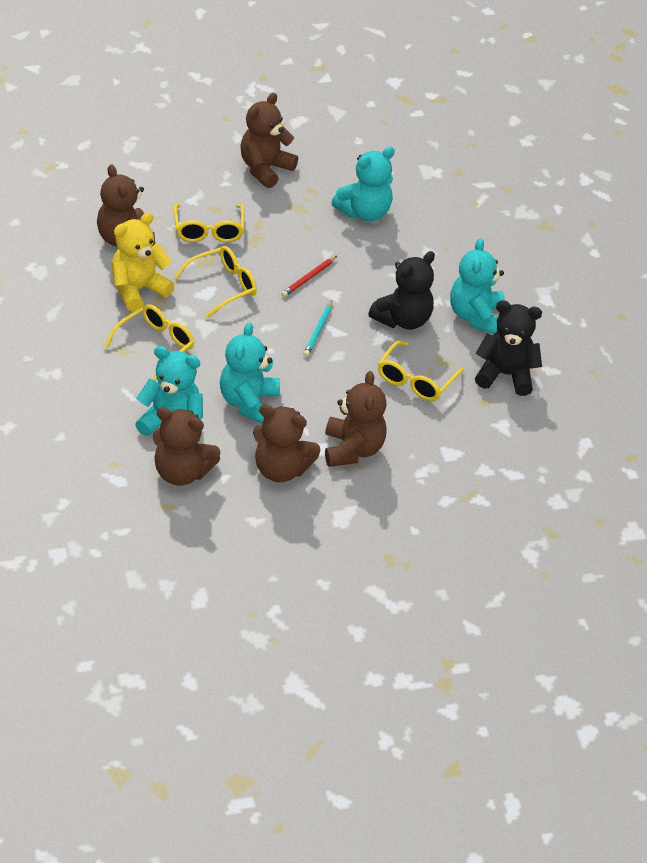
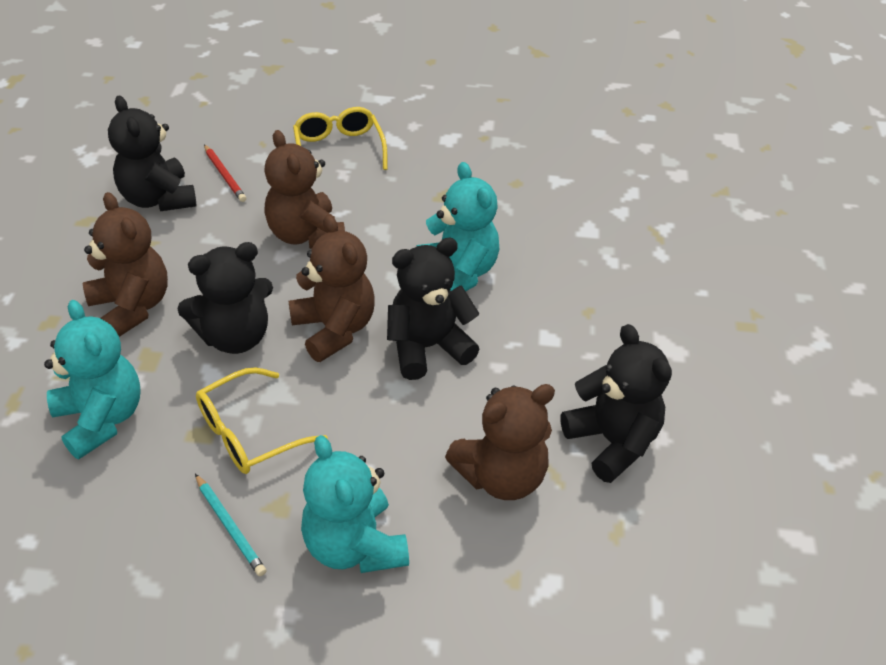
black teddy bear: [369,251,435,330] [475,300,542,396] = 2 -> [108,95,197,211] [177,242,273,354] [387,238,480,380] [561,324,672,483] = 4
brown teddy bear: [97,164,155,246] [153,407,220,486] [240,93,298,188] [253,404,320,482] [325,371,387,467] = 5 -> [83,192,168,337] [264,130,345,249] [289,214,375,362] [445,384,555,500] = 4
turquoise teddy bear: [135,346,203,436] [220,322,280,424] [331,147,395,222] [450,238,505,334] = 4 -> [44,300,141,459] [301,435,409,573] [416,162,499,291] = 3
yellow glasses: [105,304,194,381] [173,204,245,242] [174,246,257,318] [378,341,464,401] = 4 -> [196,367,328,474] [293,107,388,170] = 2
yellow teddy bear: [111,212,174,312] = 1 -> none = 0

